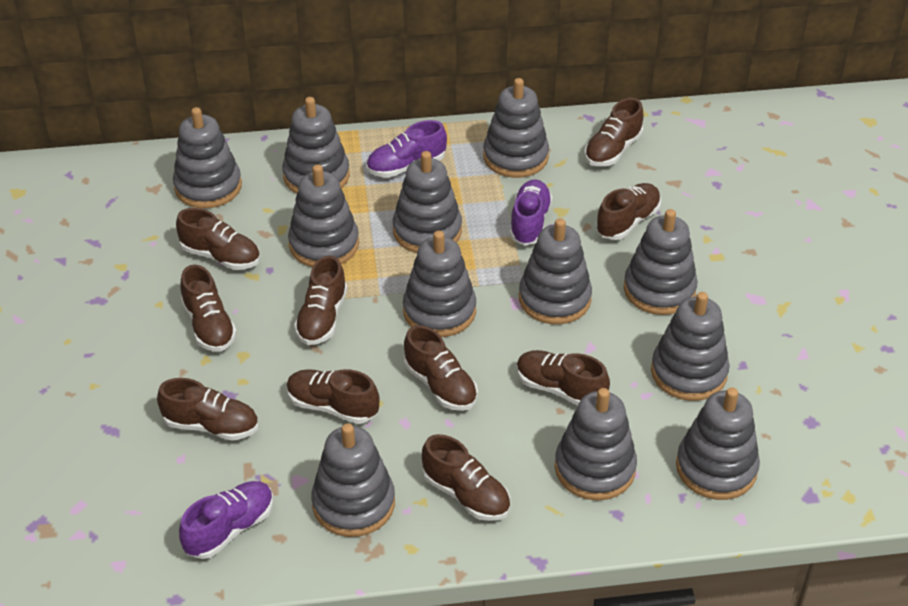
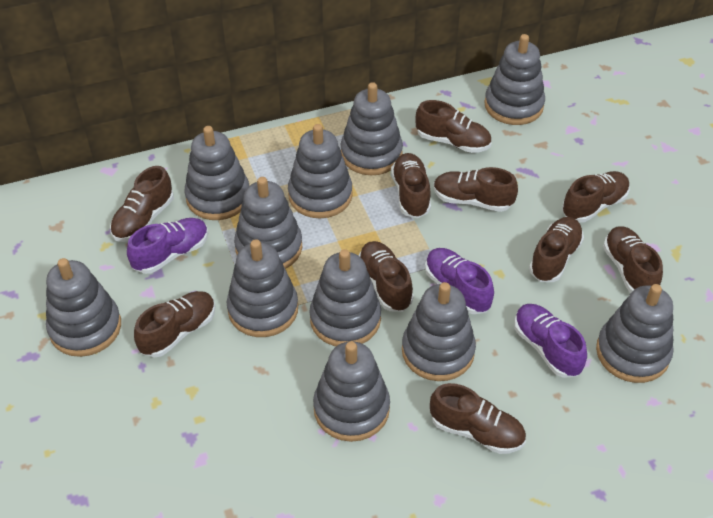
grey stacking toy: [173,107,242,209] [282,97,350,194] [288,164,359,267] [311,423,395,537] [393,151,462,253] [403,231,476,337] [483,78,549,178] [519,218,592,324] [555,388,637,501] [624,209,698,315] [651,292,730,401] [676,387,760,500] = 12 -> [46,258,121,357] [184,126,249,220] [227,239,298,337] [234,177,302,269] [288,124,353,219] [310,249,381,346] [313,341,390,442] [341,82,403,175] [402,282,476,381] [484,34,545,125] [596,284,673,383] = 11

